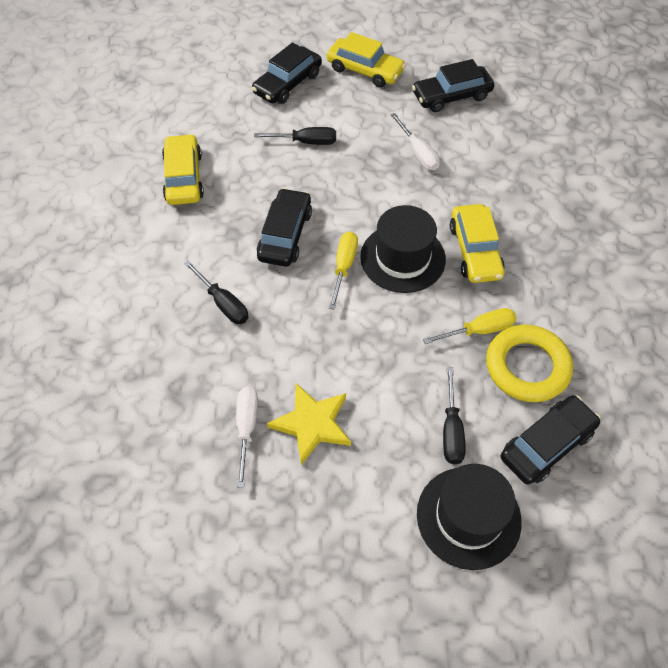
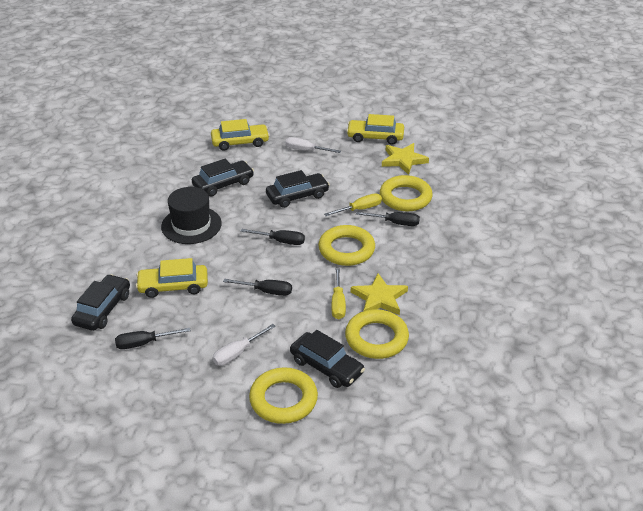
black hat: [360,205,446,293] [417,464,522,570] = 2 -> [161,187,222,244] = 1
black screwdriver: [184,260,249,324] [254,127,336,145] [443,367,466,464] = 3 -> [115,328,191,349] [223,279,292,296] [240,229,305,245] [356,212,420,226] = 4
yellow ring: [486,325,573,402] = 1 -> [249,367,318,424] [318,225,375,266] [345,309,409,359] [380,175,433,211] = 4
yellow star: [267,383,351,465] = 1 -> [351,273,408,315] [382,143,429,175] = 2

